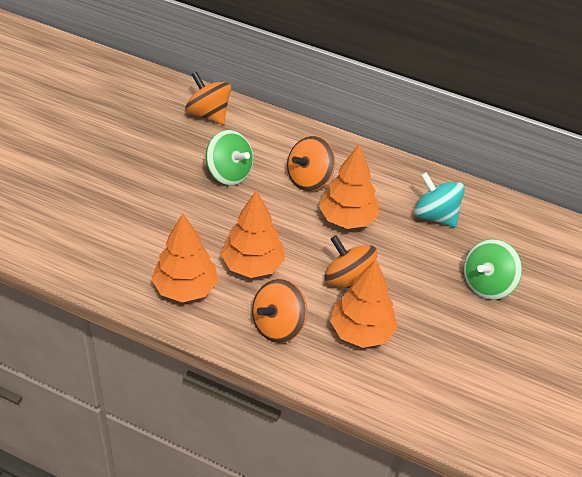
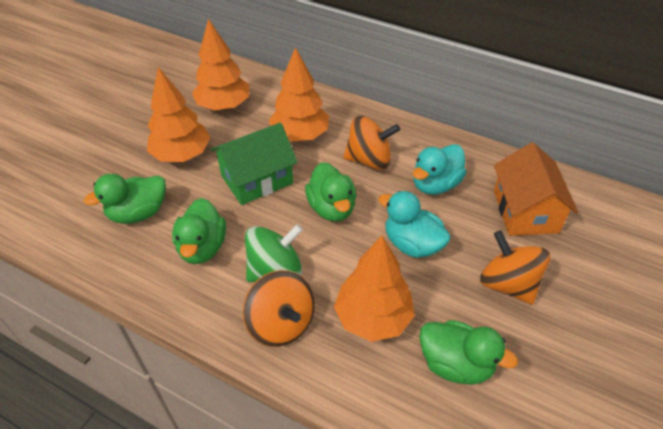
green duck: none = 0 -> [84,174,166,224] [172,198,226,264] [305,162,356,221] [419,320,518,385] = 4
green house: none = 0 -> [211,123,298,205] = 1
green spinning top: [206,130,253,186] [464,239,522,300] = 2 -> [245,224,303,282] = 1
orange house: none = 0 -> [494,142,579,236] = 1
orange spinning top: [185,71,231,125] [252,279,307,343] [287,136,335,191] [324,235,378,288] = 4 -> [243,270,315,347] [344,116,400,170] [480,230,550,305] = 3
turquoise duck: none = 0 -> [378,191,451,258] [413,144,466,195] = 2
turquoise spinning top: [414,172,465,228] = 1 -> none = 0

